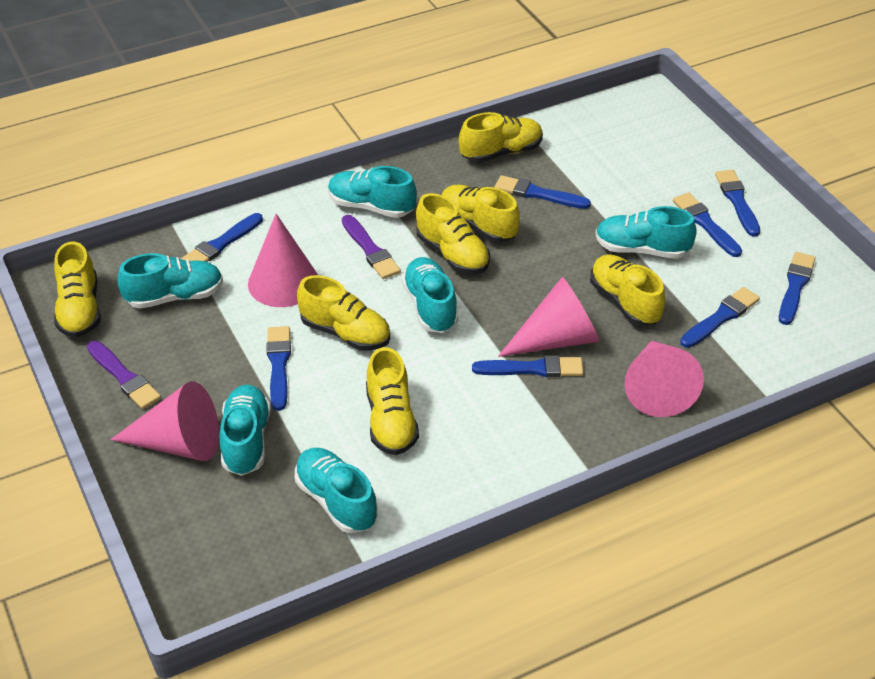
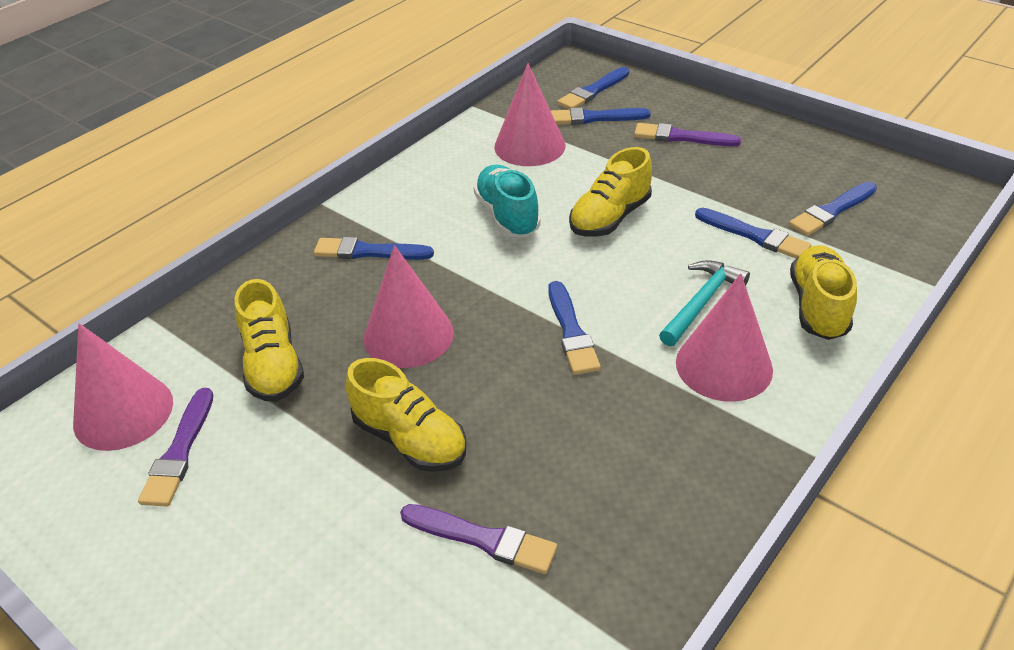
blue brush: [181,213,263,262] [267,326,291,411] [472,355,583,377] [495,175,591,209] [673,193,742,257] [680,287,760,348] [715,170,760,237] [779,252,816,325] = 8 -> [314,237,434,260] [548,281,601,375] [551,107,651,125] [557,67,629,110] [695,208,811,259] [789,182,877,236] = 6
purple brush: [87,341,161,409] [342,215,401,279] = 2 -> [138,388,213,507] [400,504,557,574] [634,123,741,146] = 3
turquoise hammer: none = 0 -> [659,260,750,346] = 1
turquoise shoe: [117,253,223,309] [219,385,271,476] [295,448,378,533] [328,166,417,218] [402,257,458,333] [596,206,697,259] = 6 -> [474,165,541,237] = 1
yellow shoe: [54,242,101,338] [297,275,390,351] [366,347,419,455] [416,193,490,274] [442,184,520,242] [459,112,543,163] [590,254,665,326] = 7 -> [235,279,304,402] [345,358,467,472] [569,147,652,237] [790,245,857,340] = 4

